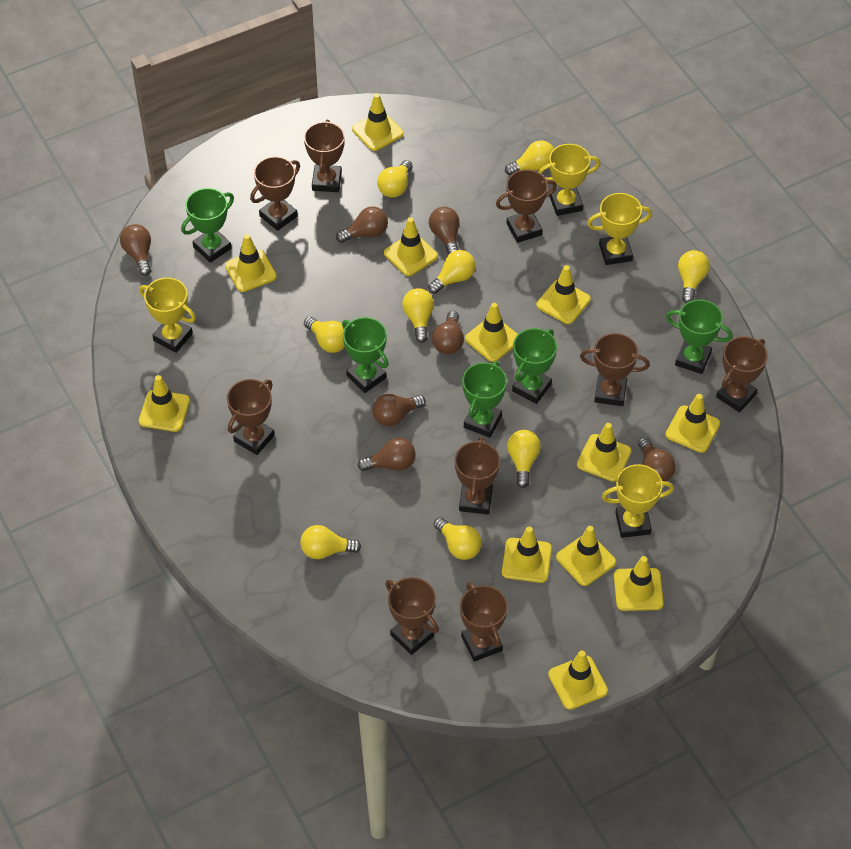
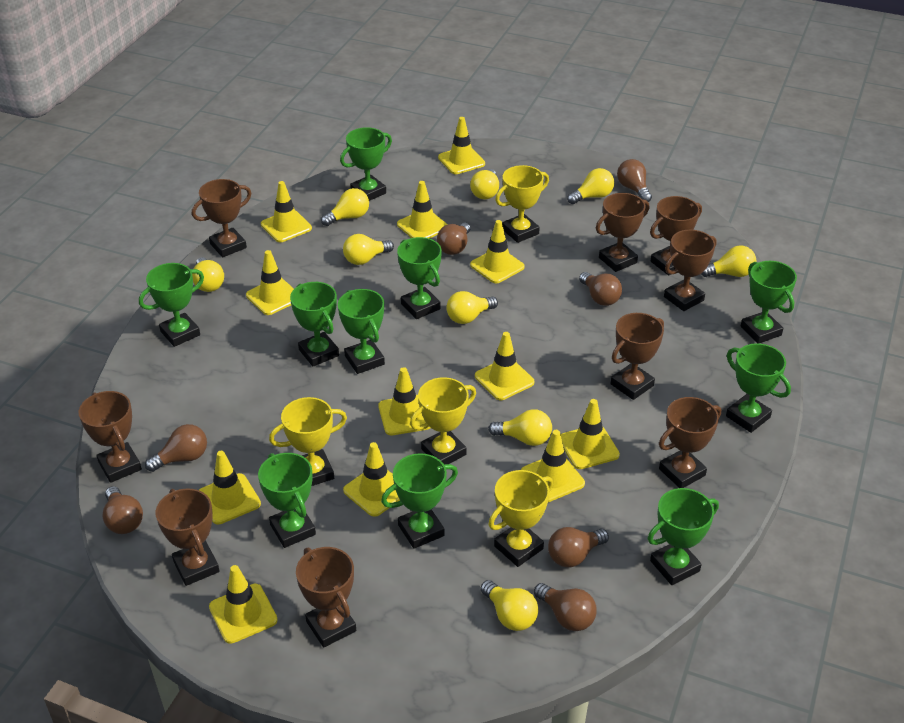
green trophy: [181,188,234,263] [342,317,389,393] [462,361,507,438] [512,328,557,404] [666,300,732,374] = 5 -> [139,263,204,347] [258,453,316,548] [290,282,339,367] [338,289,385,374] [340,127,392,201] [381,453,458,549] [397,237,442,319] [647,488,719,585] [726,343,791,433] [740,261,797,344] = 10

